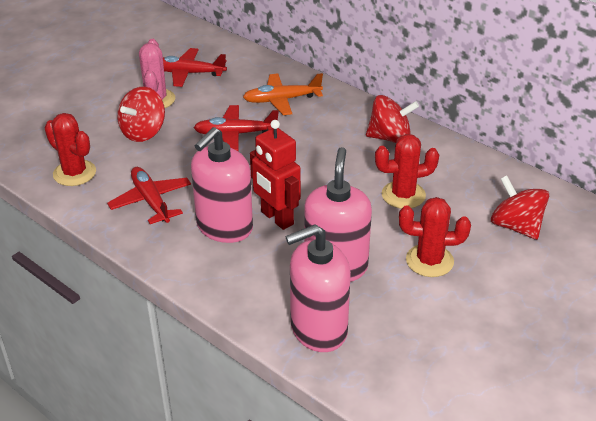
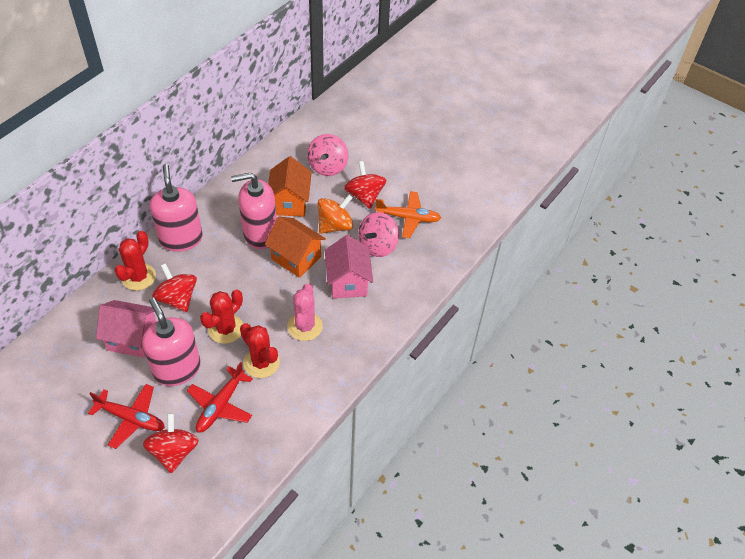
orange house: none = 0 -> [265,217,326,278] [268,156,312,217] = 2
orange spinning top: none = 0 -> [318,195,353,234] = 1
pink house: none = 0 -> [96,300,156,358] [325,235,373,298] = 2
pink spinning top: none = 0 -> [307,134,348,176] [358,212,399,257] = 2
red plane: [107,167,191,224] [163,48,227,87] [194,105,279,151] = 3 -> [88,384,165,449] [187,362,253,433] = 2
red robot: [250,120,301,230] = 1 -> none = 0

